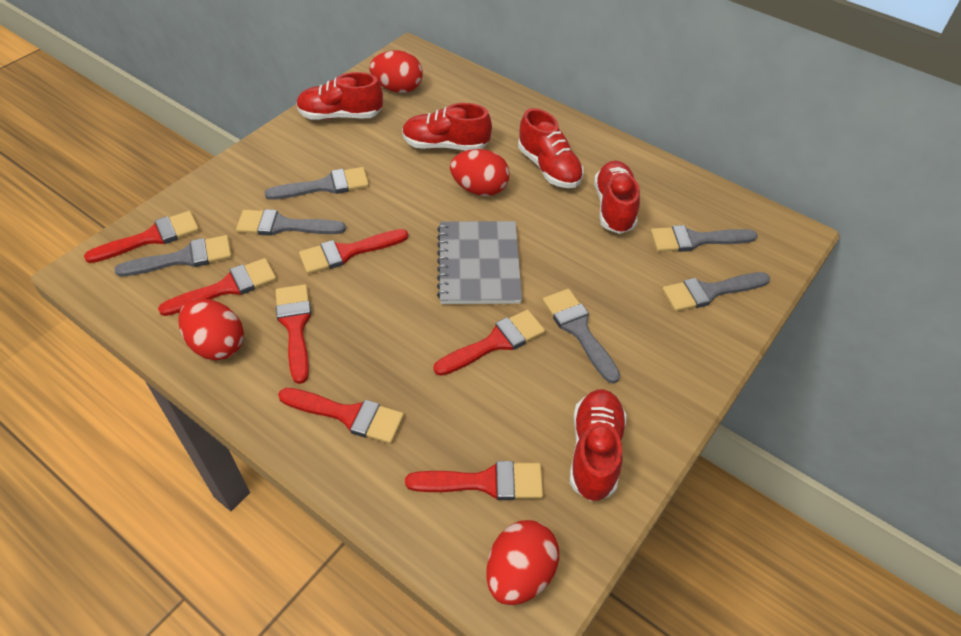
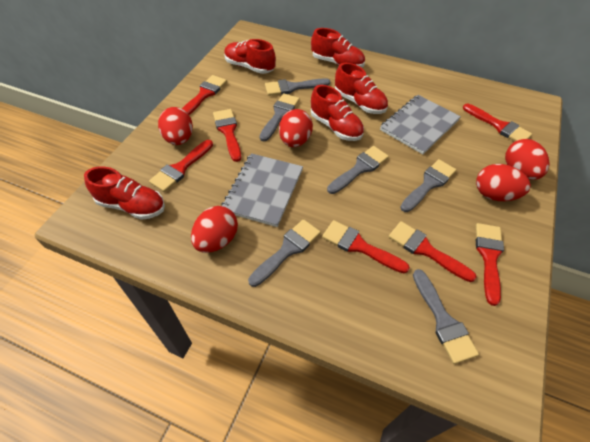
grey notebook: [437,221,522,304] = 1 -> [221,153,303,227] [380,95,461,154] = 2
red egg: [179,298,244,360] [369,51,423,93] [450,149,510,196] [486,520,559,605] = 4 -> [158,107,193,145] [191,206,238,253] [279,109,313,147] [476,164,531,201] [505,139,549,180] = 5

